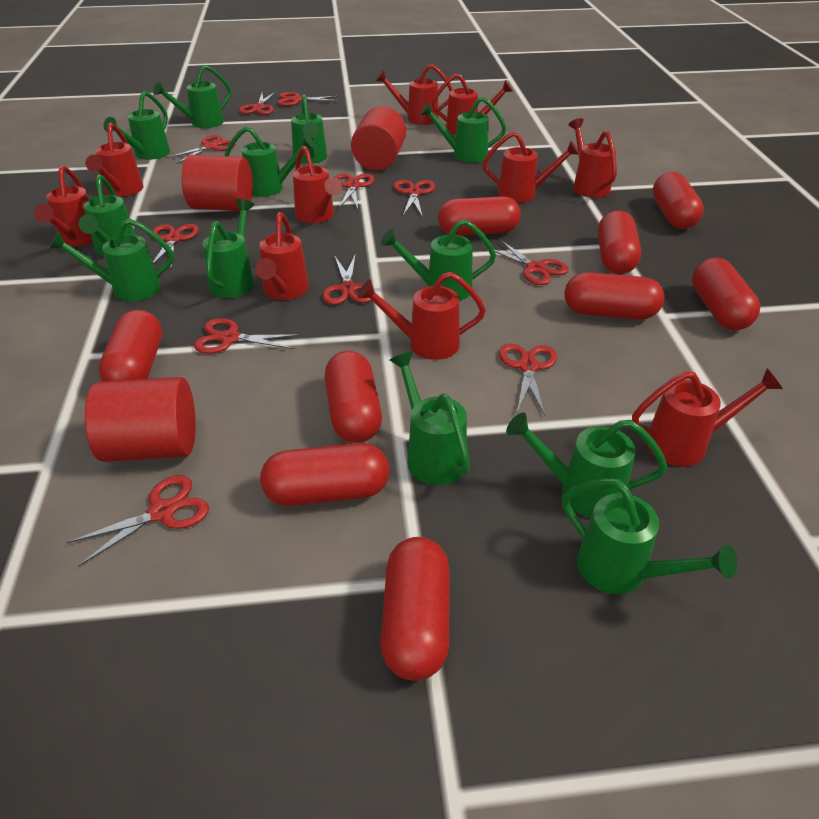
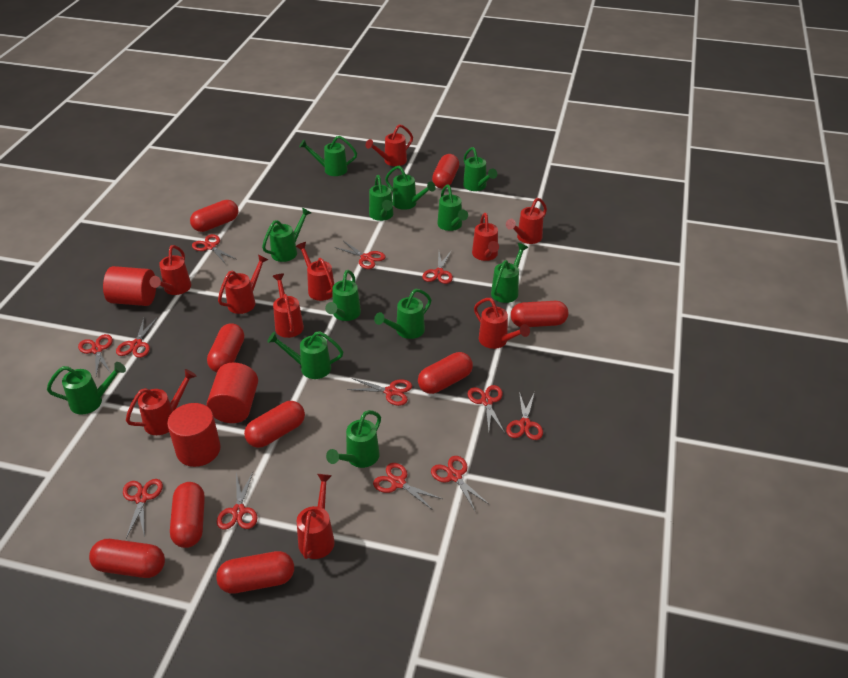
red scissors: [66,475,209,567] [153,224,199,267] [166,135,235,164] [194,318,300,354] [239,92,276,115] [277,92,339,106] [323,253,371,305] [334,173,374,209] [394,180,435,217] [485,240,569,285] [499,344,557,415] = 11 -> [78,334,113,376] [116,317,158,358] [123,479,163,538] [192,234,236,263] [217,472,257,530] [334,241,386,269] [347,378,412,406] [373,463,442,510] [422,250,453,284] [431,456,490,511] [468,385,505,433] [506,392,543,440] = 12

